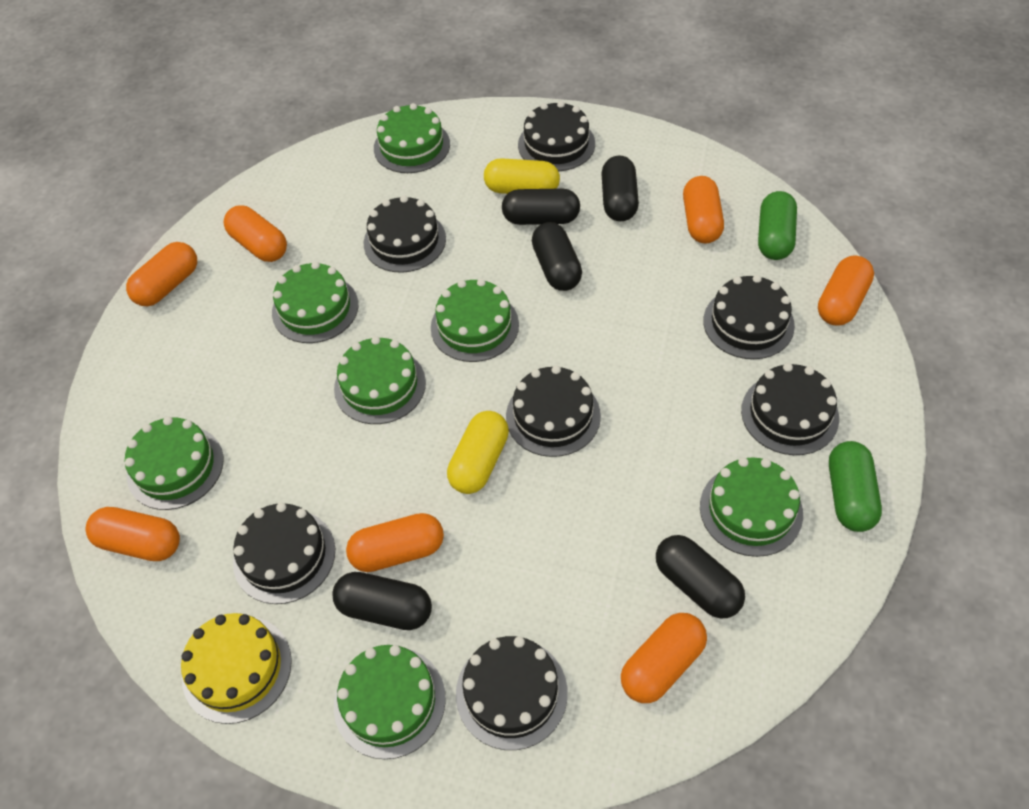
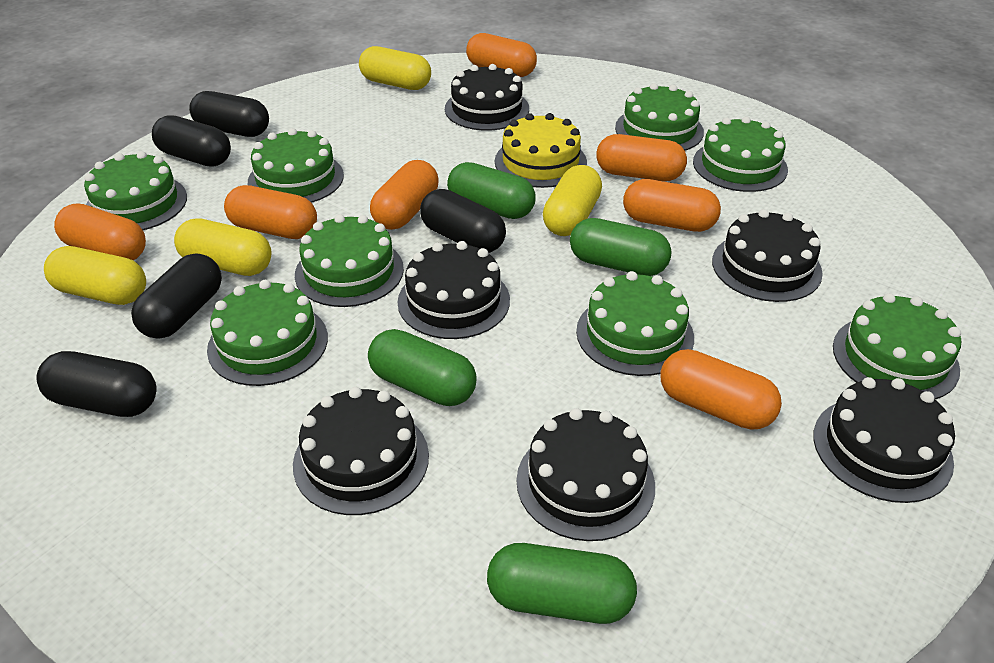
black cake: [233,502,335,604] [364,195,446,273] [456,636,568,750] [506,365,601,457] [518,101,595,171] [703,275,795,359] [741,363,839,455] = 7 -> [293,387,429,515] [398,241,510,339] [445,64,529,131] [516,408,655,541] [712,209,823,302] [813,377,955,503] = 6
green cake: [125,416,223,510] [272,262,358,343] [334,336,426,424] [334,645,446,759] [374,103,450,173] [431,279,519,362] [700,457,803,557] = 7 -> [84,151,187,230] [207,280,328,386] [248,128,344,203] [295,214,404,307] [576,271,694,376] [615,83,704,151] [693,116,788,192] [833,293,961,399] = 8
green capsule: [758,191,797,260] [829,441,882,532] = 2 -> [368,329,477,406] [447,162,535,219] [487,543,637,624] [570,218,672,276] = 4
yellow capsule: [447,411,509,494] [484,158,560,194] = 2 -> [44,246,146,305] [174,218,272,276] [359,46,431,90] [543,165,602,236] = 4

